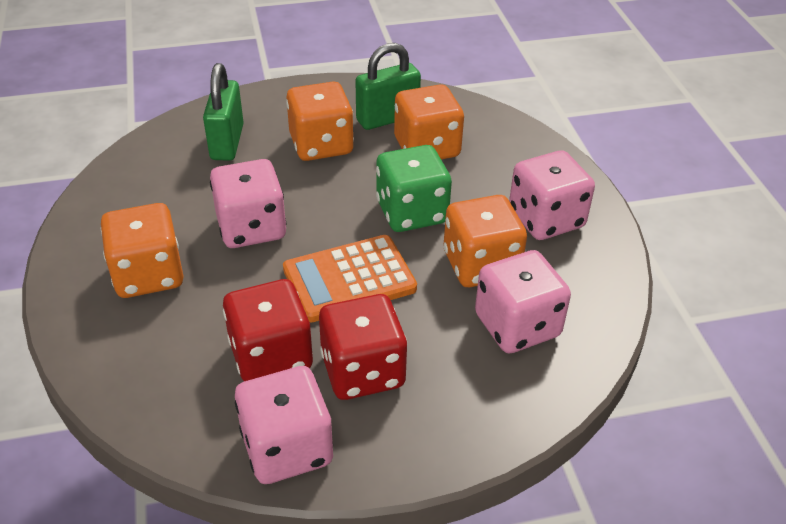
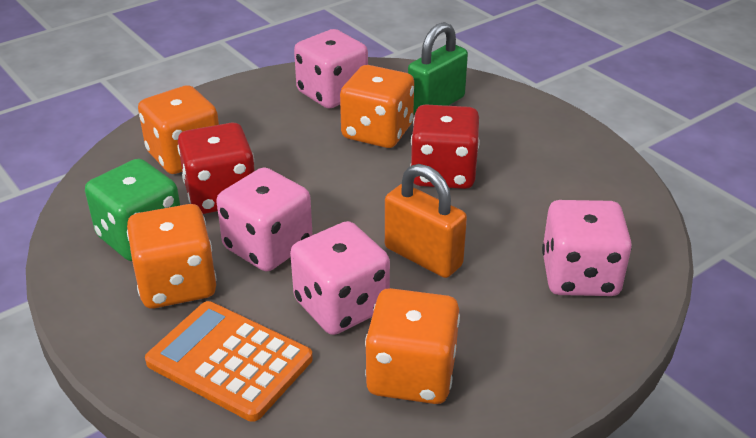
green padlock: [203,63,244,161] [355,43,421,130] = 2 -> [408,22,468,115] = 1
orange padlock: none = 0 -> [385,164,467,278] = 1

